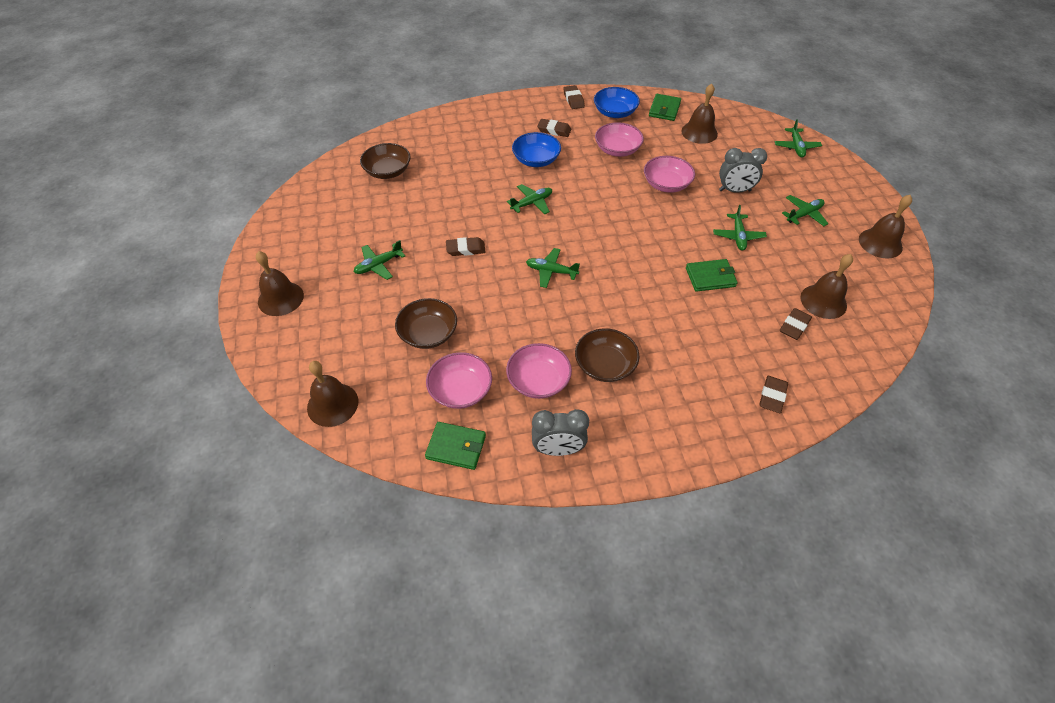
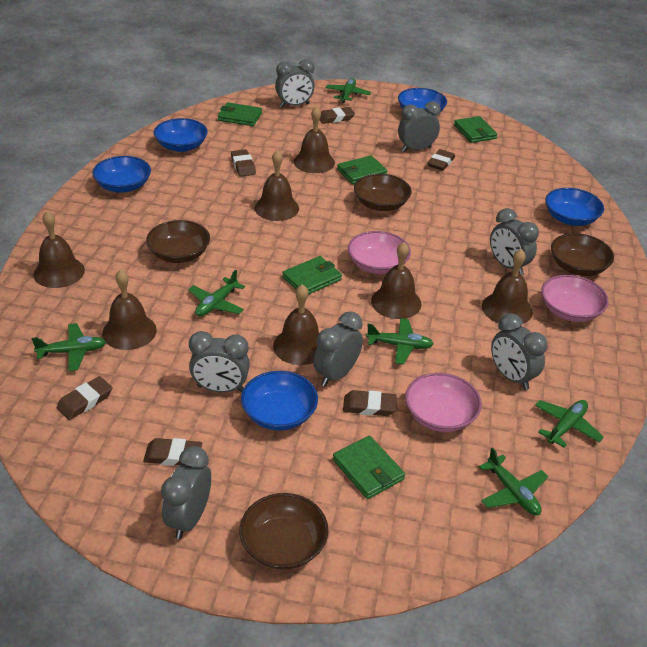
blue bowl: [512,132,561,167] [594,87,640,118] = 2 -> [92,156,151,193] [154,118,208,152] [241,371,318,431] [398,88,447,115] [545,188,604,226] = 5
brown bell: [256,251,304,316] [307,361,358,427] [681,84,718,144] [800,254,853,319] [859,195,912,258] = 5 -> [33,211,85,288] [102,269,157,350] [255,150,299,221] [273,284,319,365] [294,106,335,173] [371,242,421,319] [482,249,533,324] = 7
brown bowl: [360,143,411,179] [395,298,457,349] [575,328,640,382] = 3 -> [146,220,210,263] [239,493,328,570] [354,174,412,211] [551,233,614,276] = 4
brown eraser: [446,237,486,256] [537,119,572,137] [563,85,585,109] [759,376,788,413] [780,308,812,340] = 5 -> [57,376,112,420] [143,438,202,466] [231,149,256,177] [320,107,355,124] [343,390,397,416] [427,149,455,171] = 6
green wallet: [425,422,486,470] [649,94,681,121] [686,259,738,292] = 3 -> [218,102,262,126] [282,256,342,295] [333,436,405,499] [337,155,387,184] [454,116,497,143] = 5
grey clock: [532,409,589,456] [719,148,767,193] = 2 -> [161,446,211,539] [189,331,250,393] [275,59,315,108] [313,311,363,387] [398,101,441,152] [490,208,539,275] [491,313,547,390] = 7
pink bowl: [426,352,492,409] [506,343,572,399] [595,122,644,157] [644,156,695,193] = 4 -> [348,231,411,274] [405,373,482,432] [541,275,609,322] = 3

